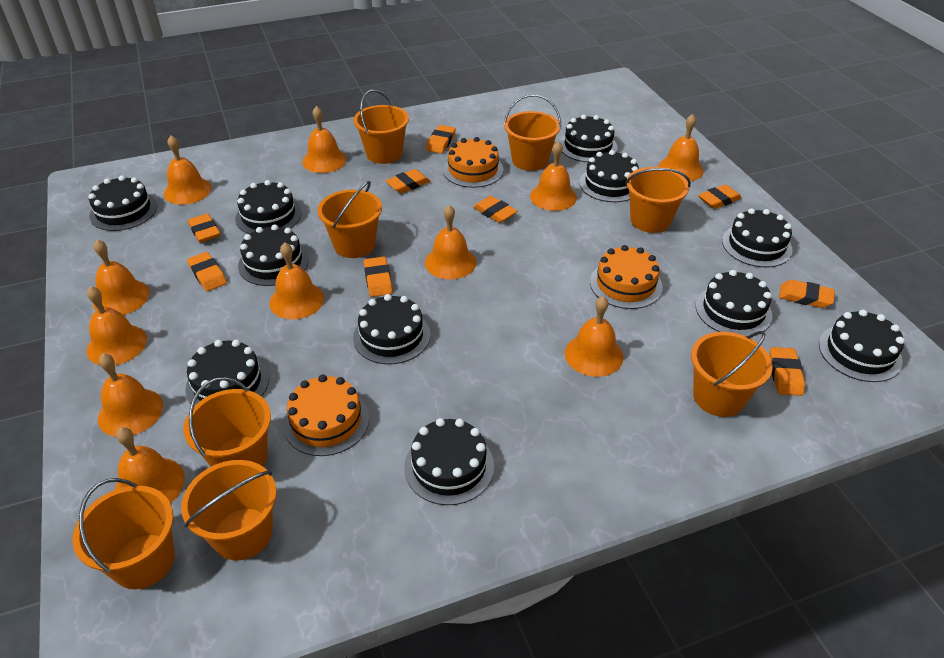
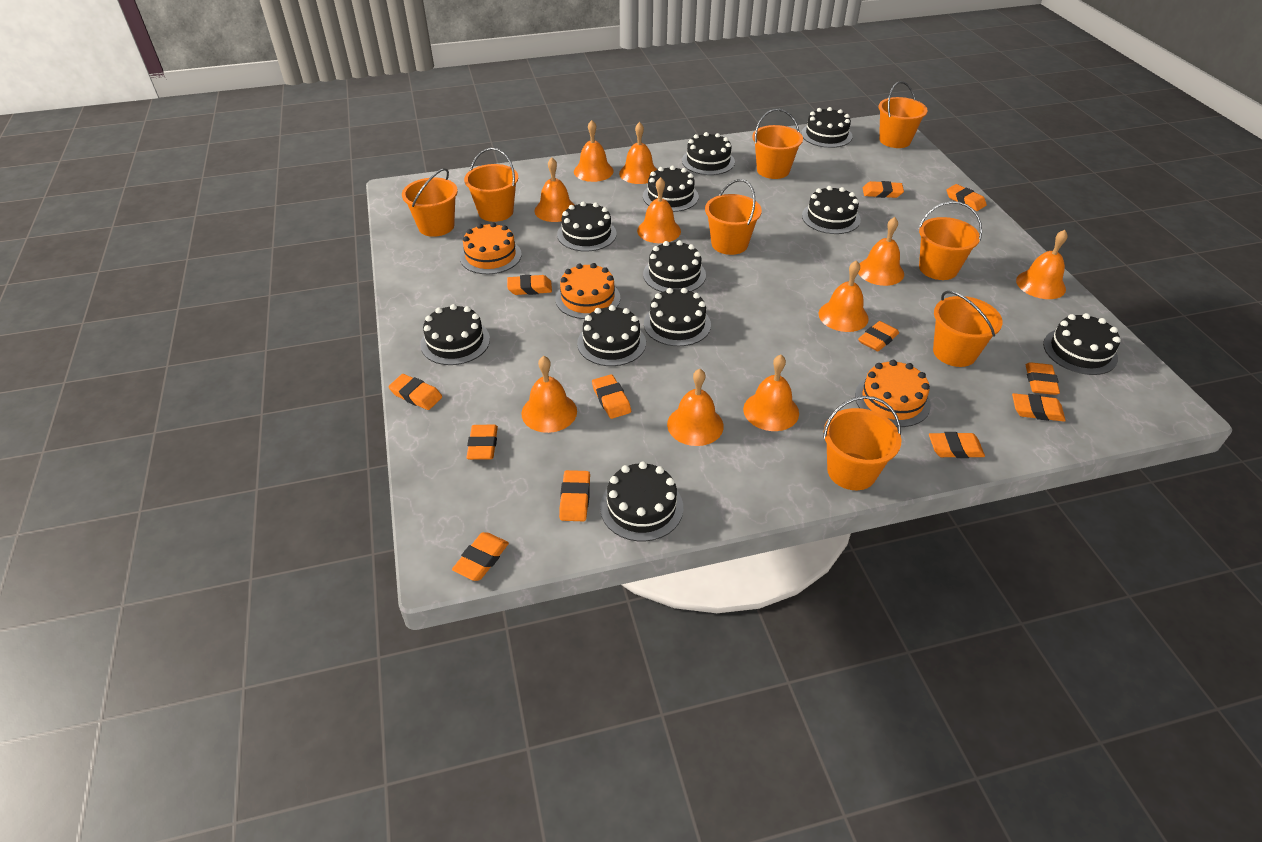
orange bell: [87,286,147,365] [93,240,150,315] [98,353,163,437] [114,427,185,503] [164,136,211,205] [269,242,324,319] [302,106,347,173] [425,205,476,279] [530,141,577,211] [565,296,623,377] [658,114,704,182] = 11 -> [521,356,577,433] [534,157,574,222] [574,120,614,182] [619,122,657,184] [637,177,681,243] [667,369,724,446] [743,355,799,431] [819,260,869,332] [858,217,904,286] [1016,230,1068,299] = 10
orange eraser: [187,252,227,291] [188,214,220,243] [364,257,393,297] [386,169,430,193] [426,125,456,154] [473,196,517,223] [698,184,742,209] [769,347,805,396] [779,280,835,308] = 9 -> [388,374,442,410] [452,532,509,581] [466,425,498,460] [507,275,552,295] [559,470,590,521] [592,374,631,419] [858,321,899,352] [863,181,904,198] [929,432,985,458] [947,184,987,211] [1012,393,1066,421] [1026,362,1060,395] = 12

